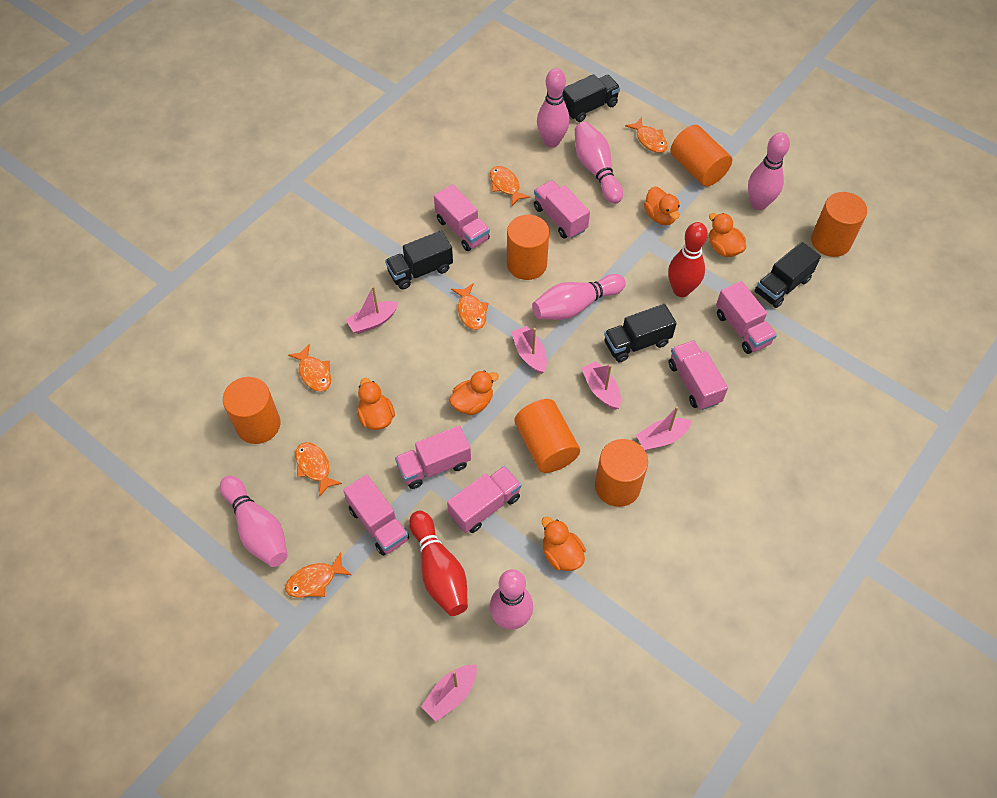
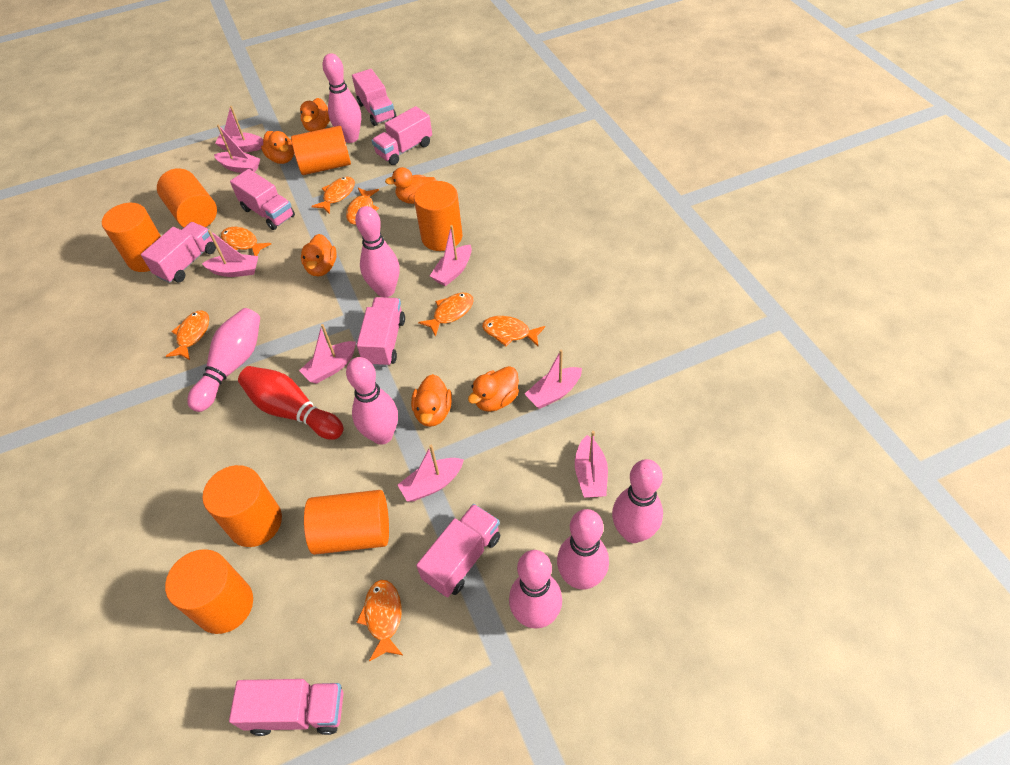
black truck: [385,231,453,290] [563,74,620,122] [604,304,677,362] [755,242,821,308] = 4 -> none = 0
orange cylinder: [223,377,280,444] [507,215,549,280] [515,399,580,473] [595,439,648,507] [670,125,732,187] [811,192,867,257] = 6 -> [102,203,161,272] [157,168,217,227] [165,549,253,634] [202,465,282,547] [291,126,351,175] [304,490,389,555] [414,181,462,251] = 7
orange duck: [357,378,395,430] [449,370,499,415] [542,517,586,571] [644,186,680,225] [709,213,746,257] = 5 -> [261,131,294,164] [300,98,330,132] [301,234,337,276] [385,167,437,204] [411,374,452,427] [468,366,519,412] = 6
orange fish: [285,552,351,598] [288,344,331,392] [295,442,342,497] [451,284,489,330] [490,166,530,206] [625,117,668,153] = 6 -> [166,310,209,360] [221,227,271,256] [311,177,355,214] [346,188,379,225] [356,580,403,662] [418,293,474,337] [482,316,545,346] = 7
pink boat: [346,286,399,334] [421,665,477,722] [511,326,547,374] [581,361,621,410] [636,406,692,451] = 5 -> [202,230,258,277] [214,124,260,173] [215,106,263,152] [299,324,356,384] [398,445,464,502] [430,225,472,286] [525,350,582,409] [575,431,608,498] = 8
pink bowling pin: [220,476,288,567] [490,569,533,630] [532,274,626,320] [537,68,570,148] [575,122,623,204] [748,132,790,210] = 6 -> [187,308,260,412] [322,53,361,143] [346,357,398,445] [355,206,399,297] [509,550,562,629] [557,509,609,590] [612,459,663,543] = 7
red bowling pin: [409,511,468,616] [668,222,708,297] = 2 -> [238,366,344,440] = 1

